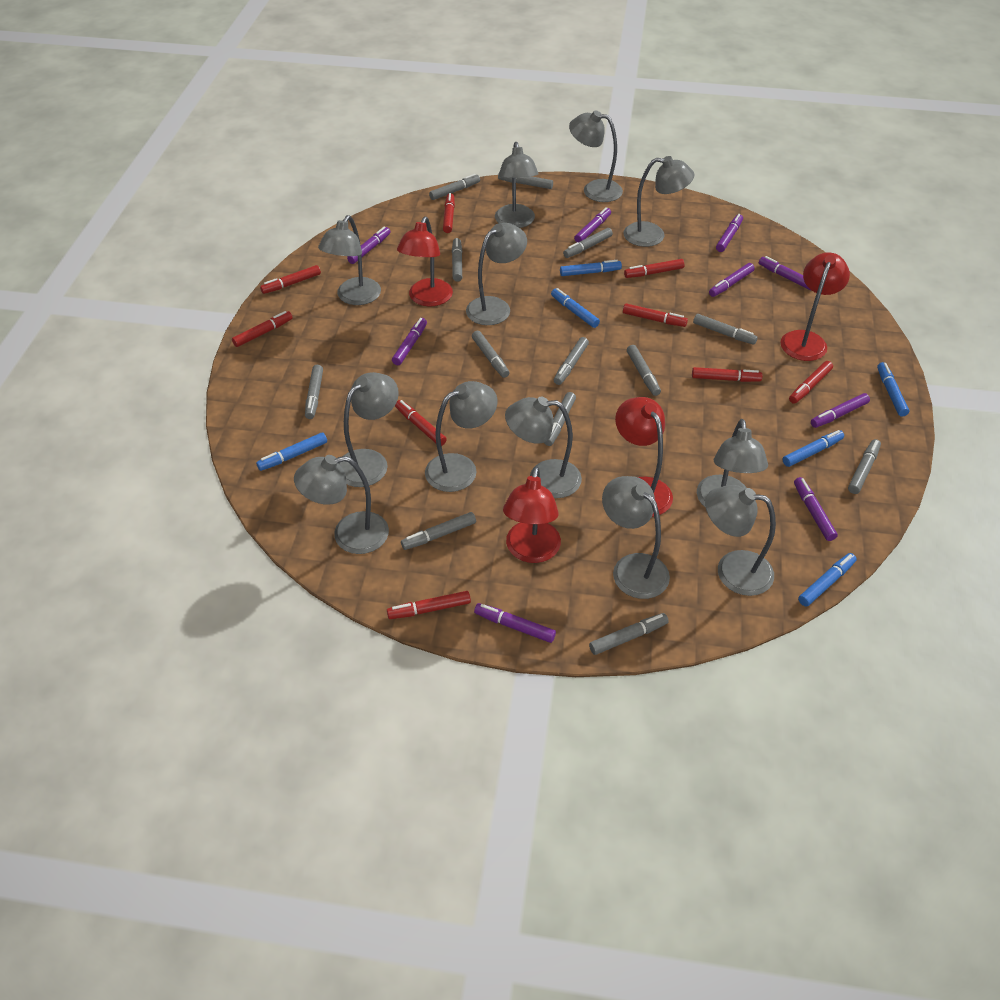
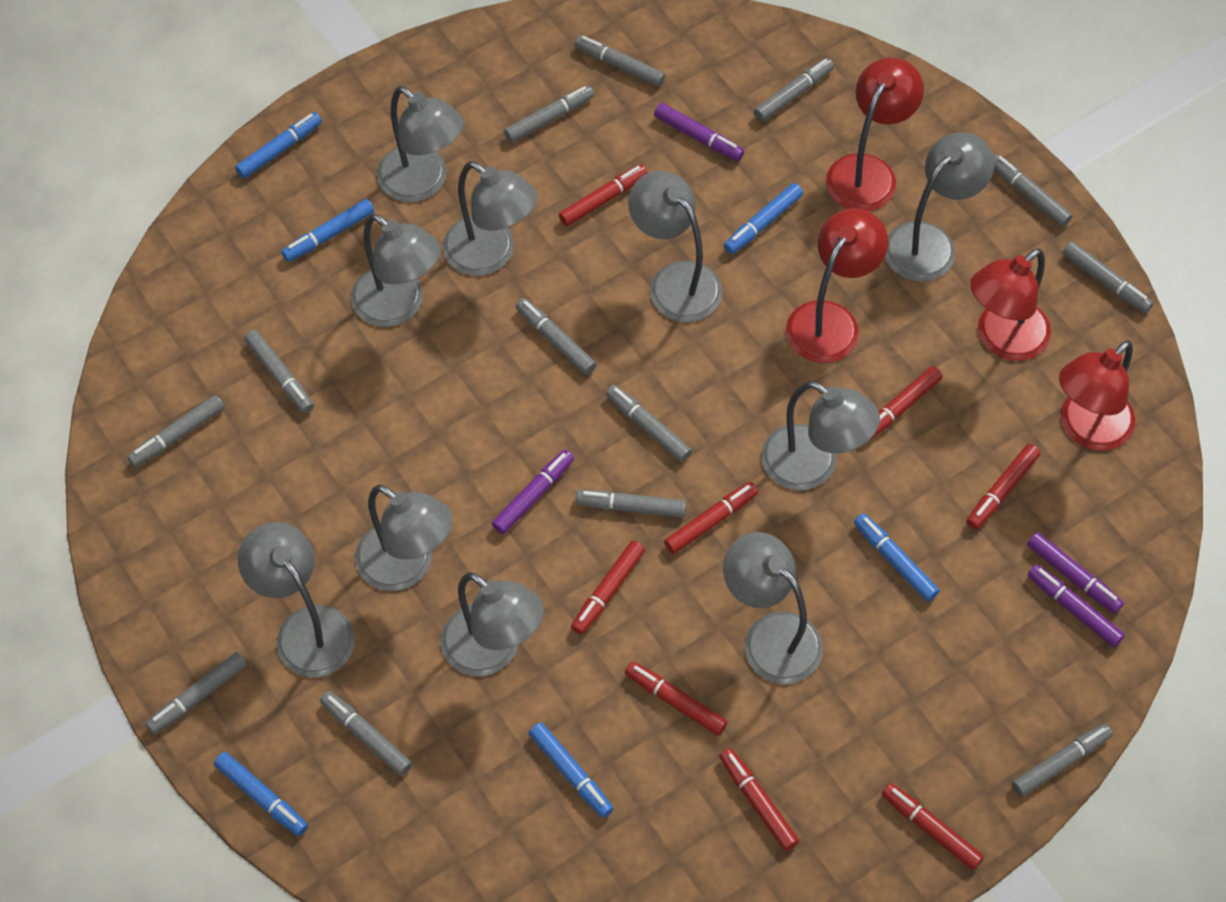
grey lamp: [294,455,389,554] [318,215,381,305] [339,372,399,487] [425,381,498,492] [466,223,527,325] [495,142,539,228] [505,397,582,498] [569,110,623,202] [602,476,670,599] [623,156,695,247] [697,419,768,508] [705,485,776,596] = 12 -> [238,522,355,677] [351,214,441,327] [355,485,452,591] [377,86,464,202] [441,572,544,676] [443,161,537,276] [628,171,722,322] [723,532,823,684] [761,381,880,490] [885,132,995,282] = 10
purple marker: [347,226,390,264] [392,318,427,365] [474,603,556,643] [574,207,611,242] [709,263,755,297] [716,214,743,252] [759,256,810,290] [794,477,838,541] [811,393,870,428] = 9 -> [492,450,574,534] [654,103,744,161] [1027,532,1124,613] [1028,565,1125,647] = 4
red marker: [232,311,293,347] [260,265,321,294] [387,591,471,619] [395,400,447,446] [443,193,455,233] [623,303,688,327] [624,259,685,278] [692,367,763,382] [789,361,833,404] = 9 -> [559,164,648,226] [571,540,645,635] [625,661,728,736] [664,482,758,554] [719,748,799,851] [869,366,943,441] [881,783,984,870] [966,444,1040,529] = 8

